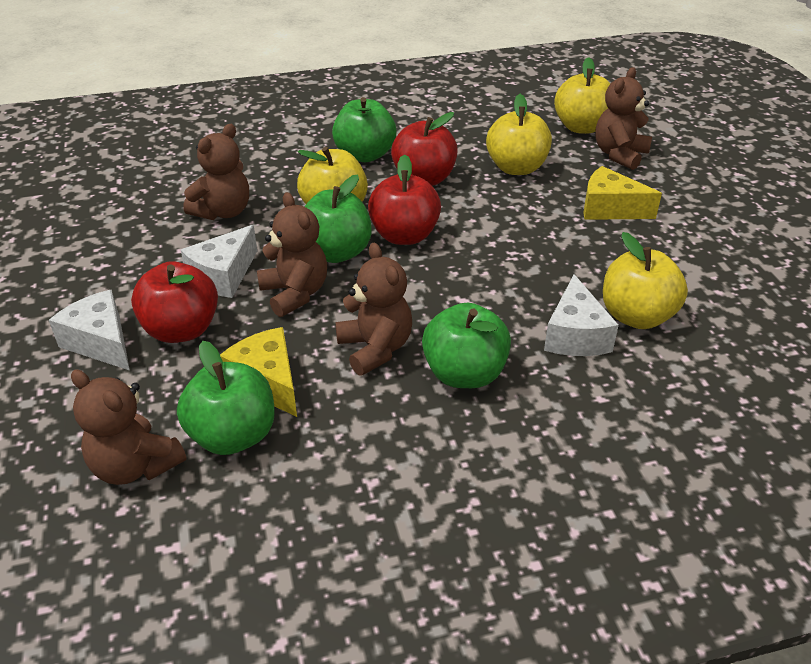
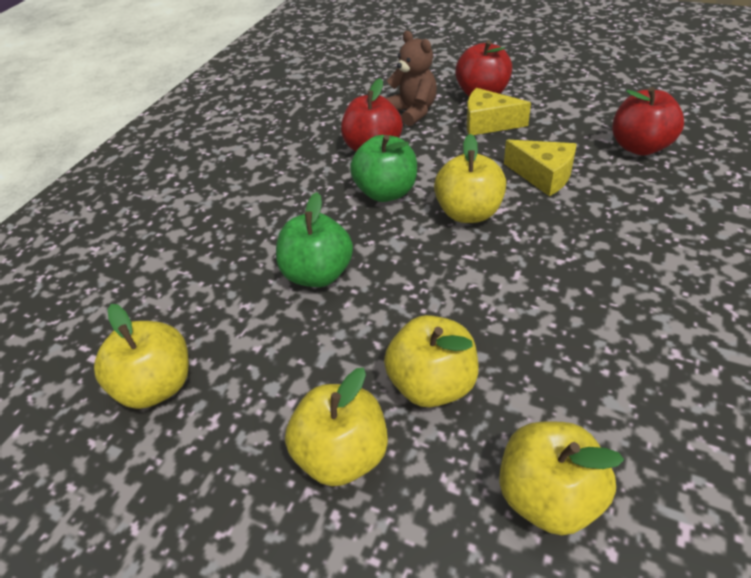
brown teddy bear: [71,369,187,485] [183,124,249,220] [257,192,327,317] [335,243,412,376] [595,67,652,170] = 5 -> [386,31,437,126] = 1
green apple: [177,341,275,455] [305,175,372,263] [332,97,397,162] [422,302,511,388] = 4 -> [276,192,353,287] [350,135,417,202] = 2
white cheese: [49,290,130,371] [181,225,257,298] [544,274,619,356] = 3 -> none = 0
yellow apple: [297,147,368,204] [486,94,552,175] [554,57,610,134] [603,232,688,329] = 4 -> [94,304,189,409] [285,368,388,486] [384,315,479,407] [434,134,506,223] [499,422,624,535] = 5

